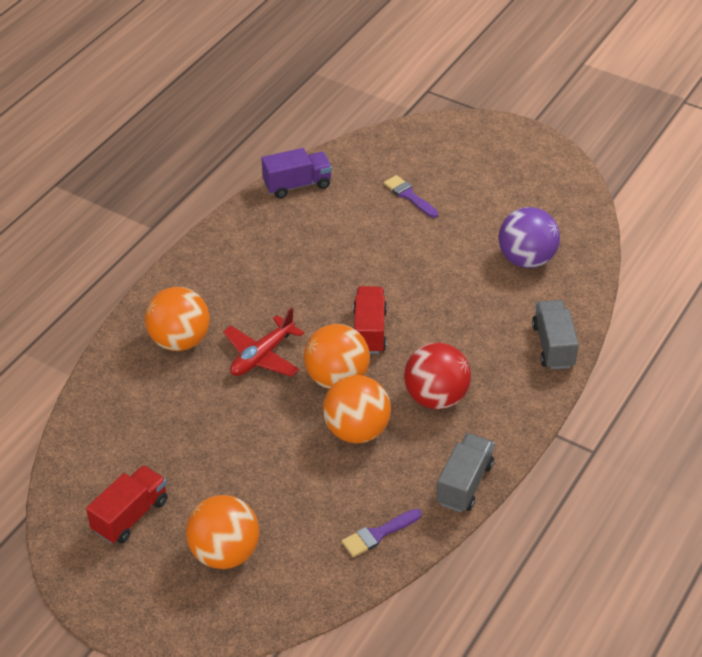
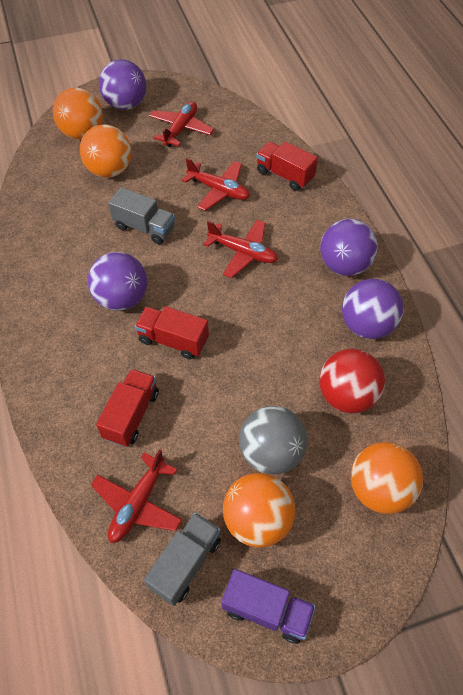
grey ball: none = 0 -> [239,406,307,475] = 1
purple ball: [499,207,560,268] = 1 -> [88,252,147,311] [99,60,146,110] [320,219,378,276] [342,279,404,339] = 4
purple brush: [341,509,422,557] [384,175,439,218] = 2 -> none = 0
red plane: [223,308,304,377] = 1 -> [91,449,182,543] [149,101,214,147] [182,158,250,211] [204,220,278,278] = 4
red truck: [86,465,168,544] [353,286,387,354] = 2 -> [96,369,159,447] [135,306,209,359] [256,141,318,191] = 3

